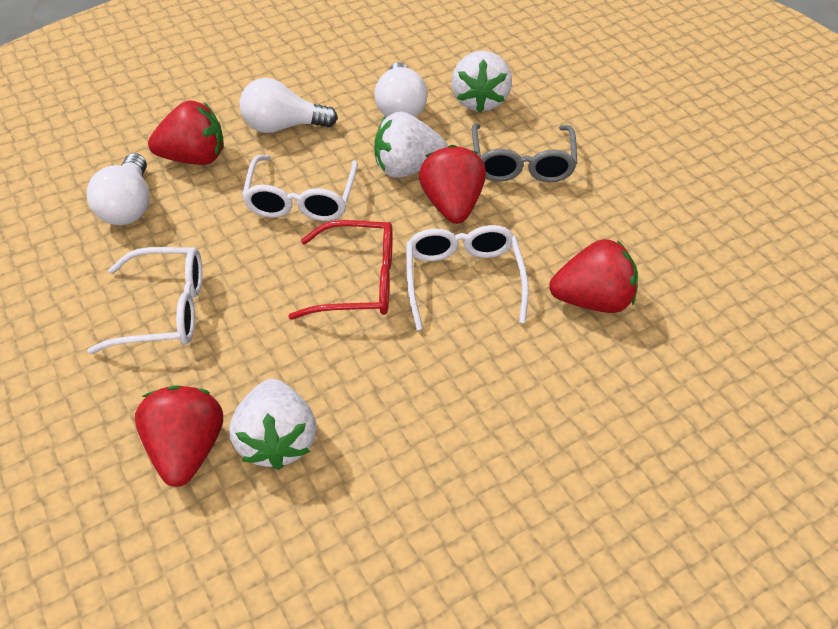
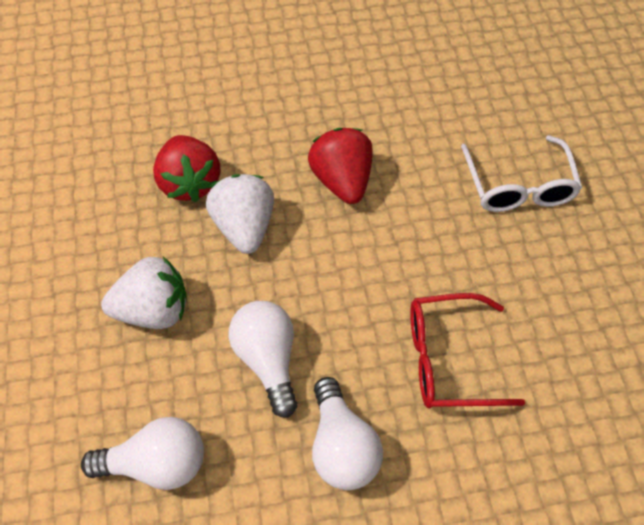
grey glasses: [472,124,577,182] = 1 -> none = 0
red strawberry: [135,385,223,487] [148,100,224,165] [419,145,486,224] [549,239,638,313] = 4 -> [153,135,220,202] [308,128,373,204] = 2
white glasses: [87,247,202,354] [242,155,358,221] [406,225,529,330] = 3 -> [461,135,582,212] = 1
white strawberry: [230,379,316,470] [374,112,448,178] [452,51,512,113] = 3 -> [101,257,187,329] [206,174,274,254] = 2

